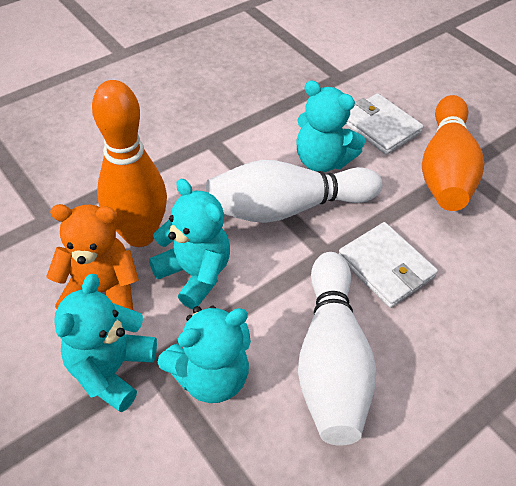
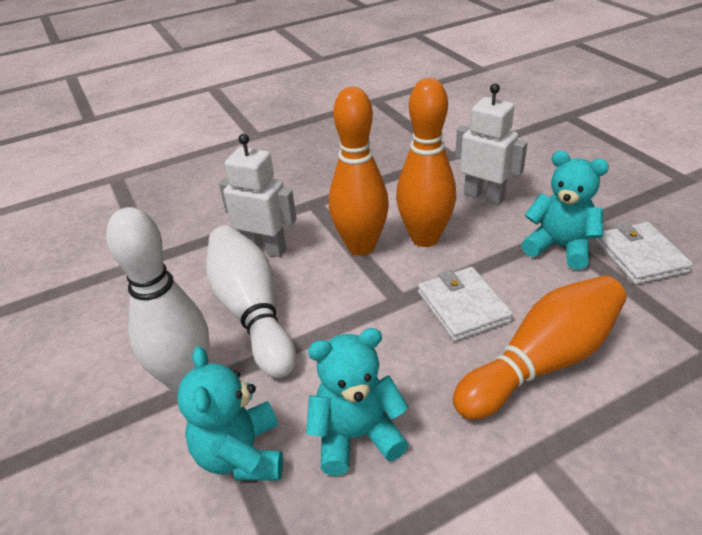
orange bowling pin: [92,80,167,247] [422,95,484,211] = 2 -> [329,87,389,256] [396,78,456,247] [453,275,626,420] = 3
orange teddy bear: [46,204,139,310] = 1 -> none = 0
turquoise teddy bear: [54,274,157,412] [149,179,230,309] [158,305,251,403] [297,81,365,172] = 4 -> [177,346,283,481] [306,328,409,476] [522,151,609,270] = 3
white robot: none = 0 -> [219,134,296,257] [455,83,527,206] = 2

